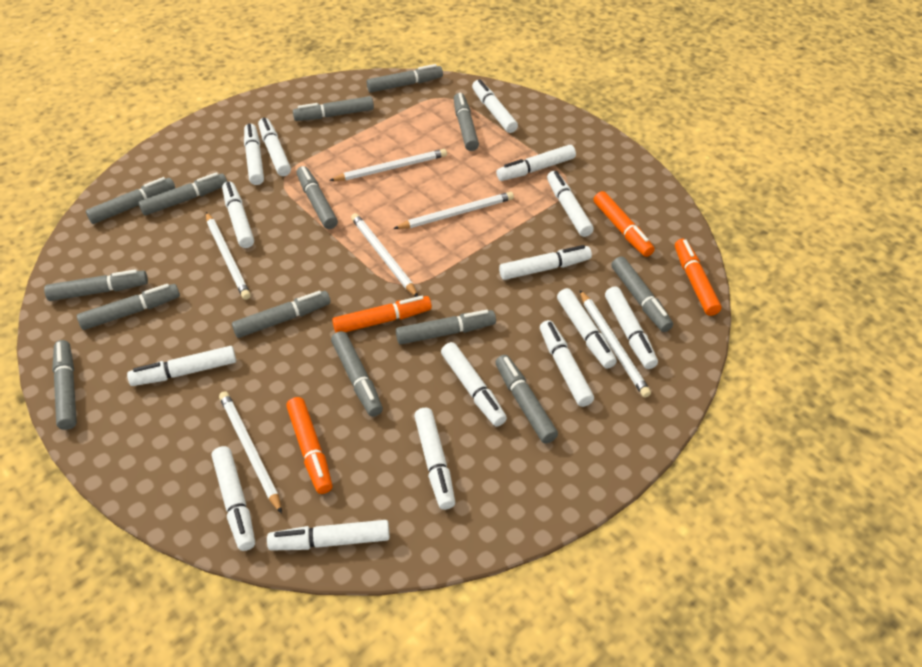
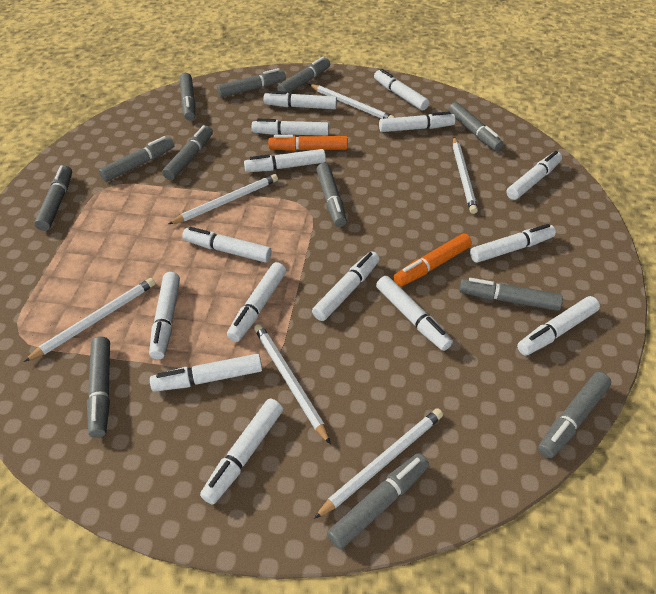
grey marker: [44,269,148,301] [52,340,77,430] [77,284,180,330] [86,177,175,224] [138,172,227,216] [232,291,331,338] [293,96,374,121] [296,166,338,229] [331,331,383,416] [367,64,443,93] [396,310,496,345] [454,93,479,151] [495,355,558,443] [611,256,673,332] = 14 -> [34,165,72,231] [87,336,110,438] [99,136,175,182] [162,125,213,180] [180,73,195,121] [217,68,286,98] [277,57,330,93] [316,163,347,227] [327,453,429,550] [448,102,503,151] [459,278,563,311] [538,372,611,458] = 12
orange marker: [286,397,332,494] [332,296,432,333] [594,191,655,257] [675,239,721,316] = 4 -> [268,135,348,151] [394,233,472,287] = 2

